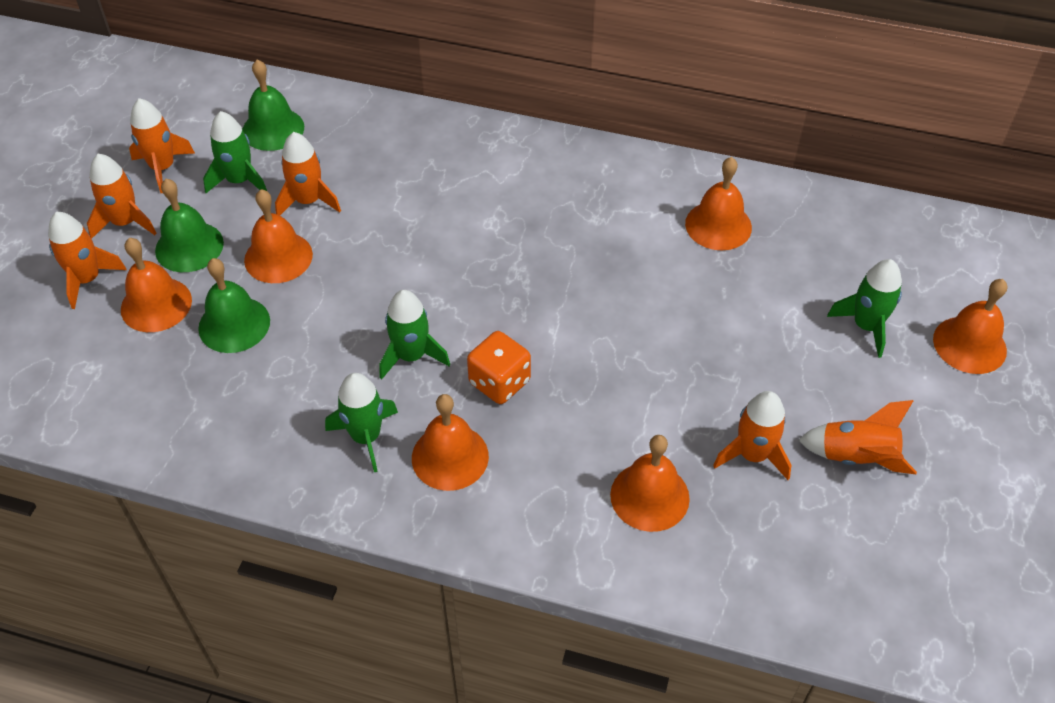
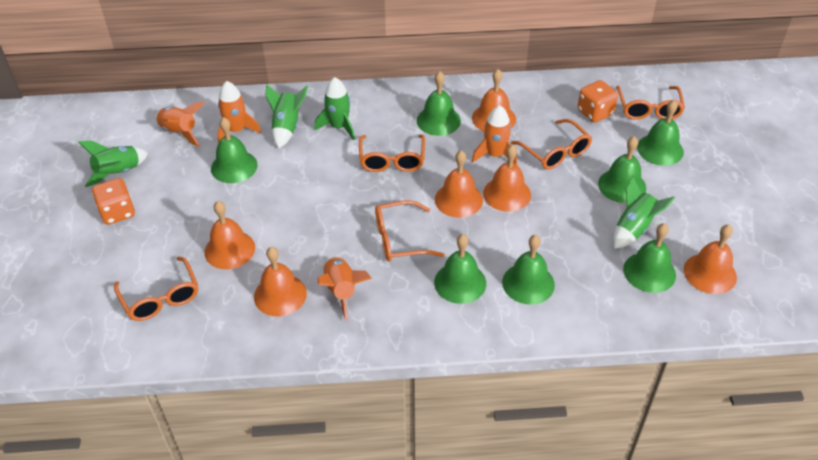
green bell: [155,179,224,272] [198,258,270,353] [243,59,304,151] = 3 -> [211,117,258,183] [417,71,461,136] [434,234,486,304] [502,235,555,305] [598,136,646,203] [623,223,676,293] [637,100,684,166] = 7
orange dice: [467,331,531,404] = 1 -> [92,178,135,225] [577,80,618,123] = 2
orange glasses: none = 0 -> [114,257,198,321] [359,134,425,172] [375,200,445,262] [511,119,592,170] [616,86,685,120] = 5
orange rocket: [48,212,126,309] [87,154,157,239] [129,98,195,193] [275,132,341,215] [713,391,791,480] [799,400,917,474] = 6 -> [155,102,205,147] [217,81,261,143] [317,257,372,321] [472,105,517,165] = 4

